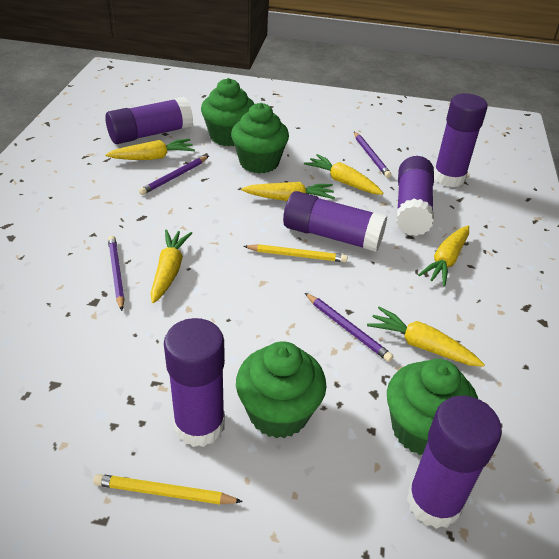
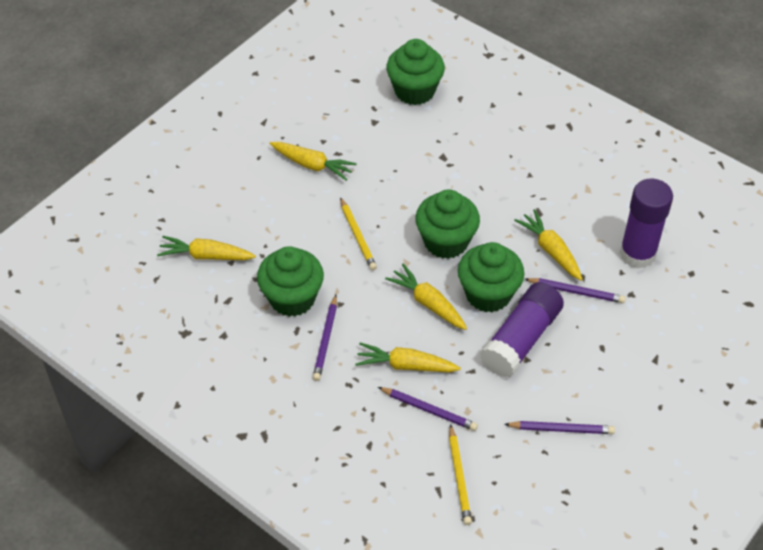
purple glue stick: [105,97,193,144] [164,318,225,447] [283,191,387,252] [396,156,434,236] [407,396,502,529] [434,93,488,187] = 6 -> [480,282,564,378] [619,179,673,268] = 2
yellow carrot: [105,139,195,160] [151,230,192,303] [241,182,335,201] [304,154,383,195] [367,306,485,367] [418,226,469,286] = 6 -> [157,236,256,260] [269,142,357,181] [355,342,461,372] [385,263,467,330] [514,209,583,281] = 5

